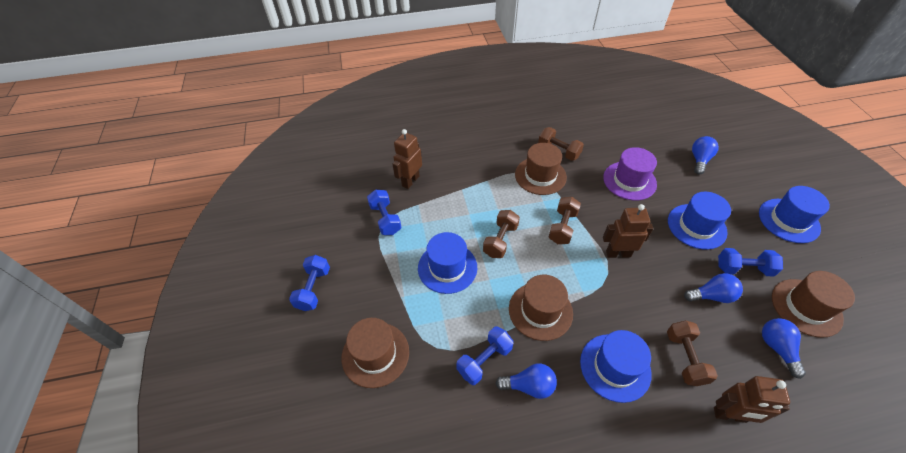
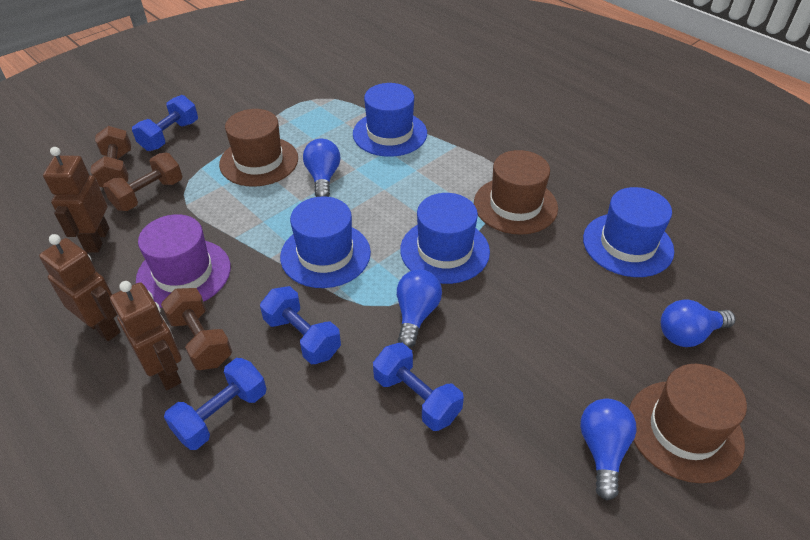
brown dumbbell: [483,210,520,258] [538,127,584,161] [549,197,581,244] [667,320,718,386] = 4 -> [90,126,131,187] [103,153,182,211] [161,288,232,370] = 3
brown hat: [342,318,409,388] [509,275,573,341] [515,143,567,195] [772,271,855,338] = 4 -> [219,109,298,187] [474,150,558,235] [629,364,747,483] = 3

